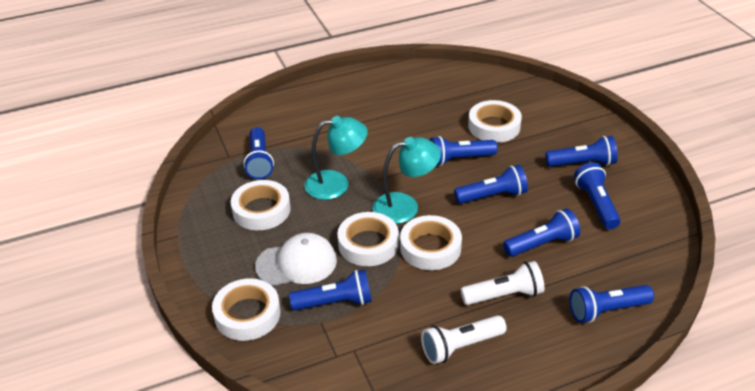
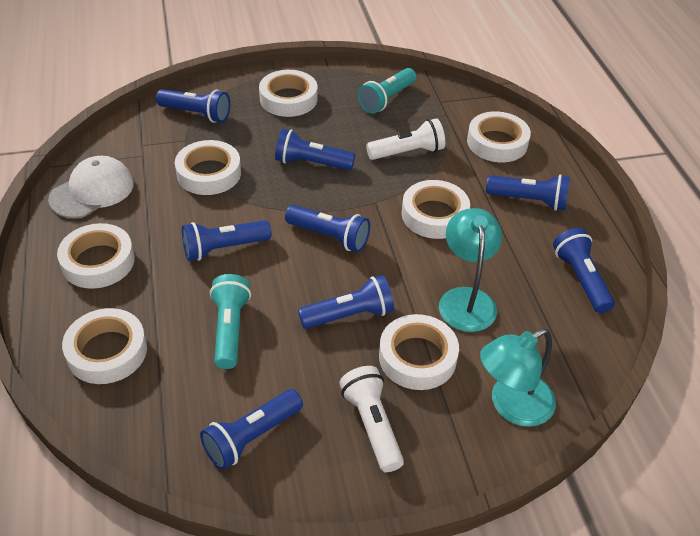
turquoise flashlight: none = 0 -> [210,274,251,369] [357,68,416,114] = 2
white tape: [212,278,281,341] [231,180,291,230] [337,212,399,266] [400,215,462,270] [468,100,522,143] = 5 -> [57,223,135,289] [62,308,147,384] [175,140,241,195] [259,70,318,117] [379,314,459,390] [402,180,470,239] [467,111,531,162] = 7

